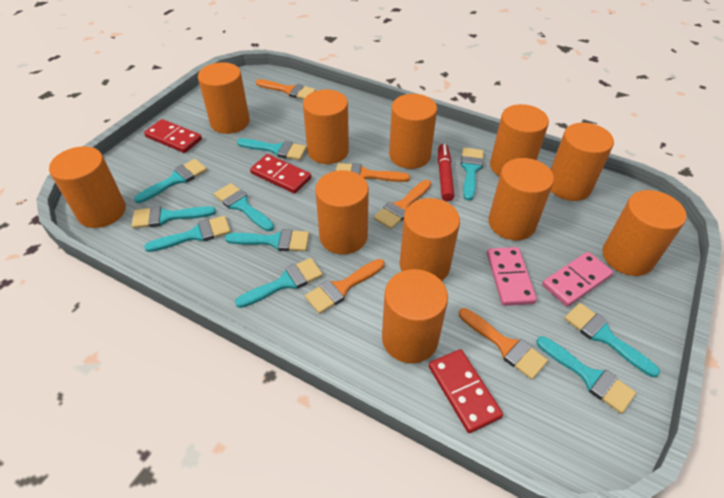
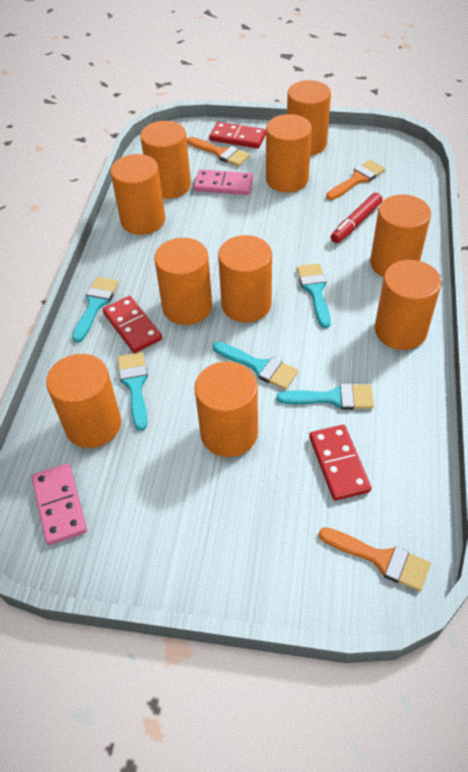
orange brush: [256,79,316,99] [305,259,384,314] [336,163,410,182] [374,180,431,229] [459,308,548,380] = 5 -> [187,137,250,167] [319,527,431,591] [326,160,385,200] = 3
orange cylinder: [49,146,126,228] [198,62,250,134] [303,90,349,164] [315,170,369,254] [382,269,448,363] [389,94,437,169] [400,198,460,281] [488,158,554,240] [490,104,549,177] [550,123,614,201] [602,190,686,276] = 11 -> [46,354,121,448] [110,154,165,235] [140,121,191,199] [154,238,212,325] [194,361,258,457] [218,235,272,323] [266,114,312,193] [287,80,331,156] [370,194,431,277] [374,260,441,350] = 10
turquoise brush: [132,206,216,228] [134,159,207,203] [144,216,231,252] [214,183,274,231] [225,229,309,251] [235,258,323,308] [237,138,307,160] [461,148,484,201] [536,336,636,414] [564,303,660,377] = 10 -> [72,277,119,343] [118,352,148,431] [212,342,298,390] [276,383,374,410] [297,263,331,328] = 5

